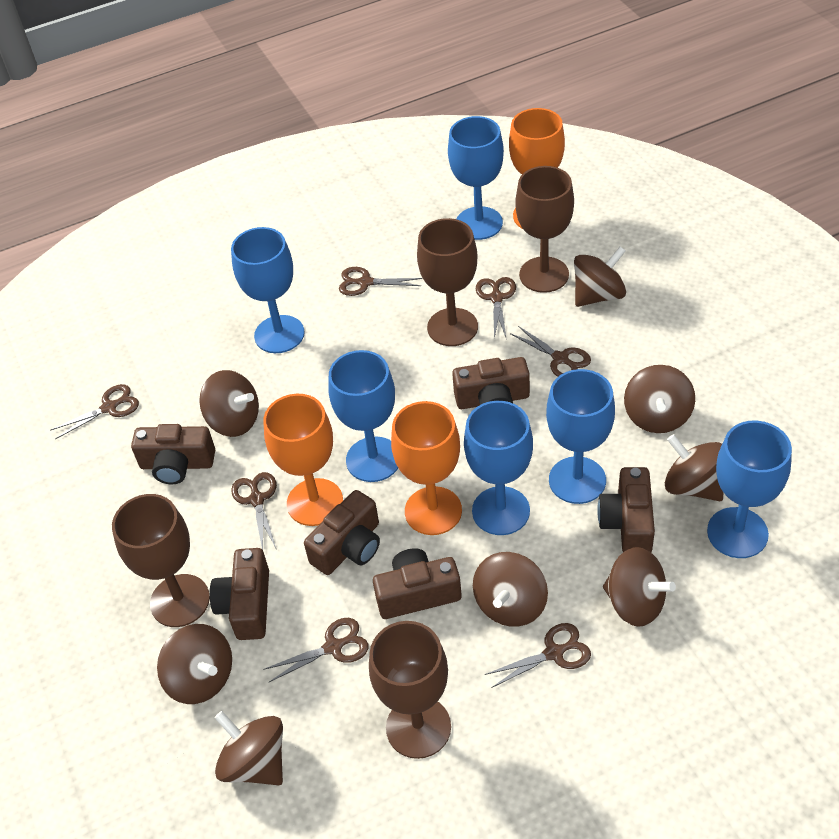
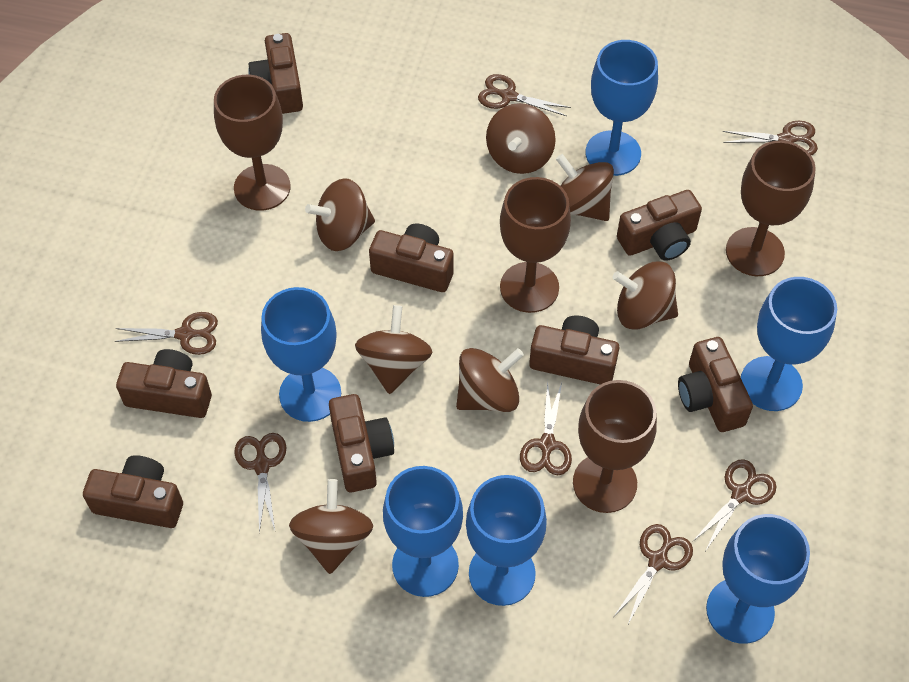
brown camera: [131,424,215,484] [210,548,269,640] [304,490,380,575] [373,548,462,619] [452,357,530,409] [597,467,655,552] = 6 -> [83,455,183,528] [116,349,212,418] [248,33,303,114] [329,394,394,492] [369,224,454,292] [529,316,619,385] [617,190,702,261] [678,337,753,432] = 8
brown spinning top: [157,624,232,704] [199,370,259,437] [215,711,283,785] [473,552,548,627] [574,246,626,307] [603,547,676,627] [624,365,695,433] [665,434,723,501] = 8 -> [289,479,373,574] [305,178,375,251] [355,305,433,394] [456,348,524,412] [486,103,556,174] [556,154,614,221] [612,261,678,329] = 7
orange goblet: [263,394,343,526] [391,401,462,535] [509,108,565,229] = 3 -> none = 0

